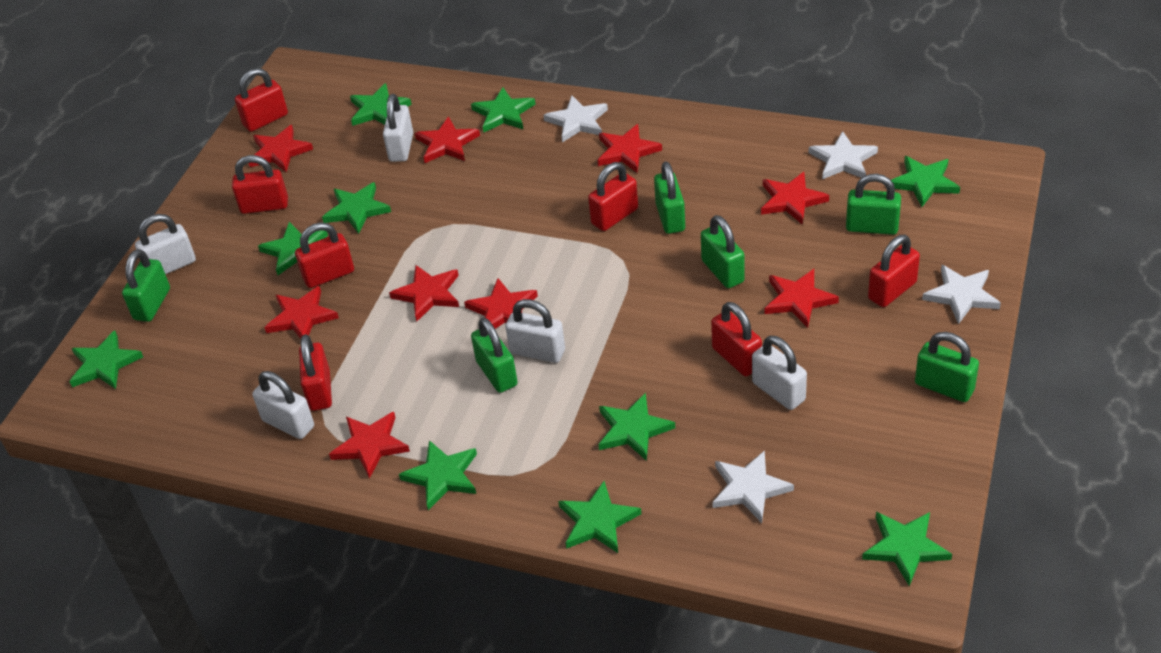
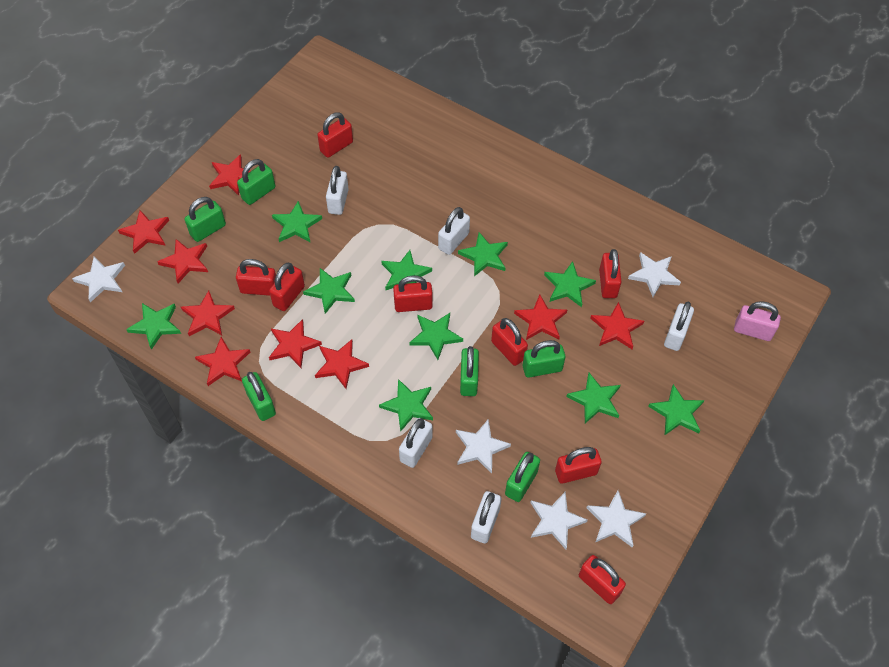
pink padlock: none = 0 -> [734,301,781,341] = 1
red padlock: [232,155,288,214] [235,68,288,132] [295,223,354,288] [299,334,332,411] [588,162,638,231] [711,302,762,376] [868,235,920,307] = 7 -> [236,259,276,296] [269,263,305,311] [317,112,353,158] [393,275,433,312] [491,318,528,366] [555,447,602,484] [579,555,626,604] [599,249,622,298] = 8
white star: [543,95,608,142] [712,450,794,523] [809,131,878,179] [922,265,1001,324] = 4 -> [72,257,125,303] [456,419,511,474] [530,492,588,549] [586,490,646,547] [628,252,681,297] = 5

